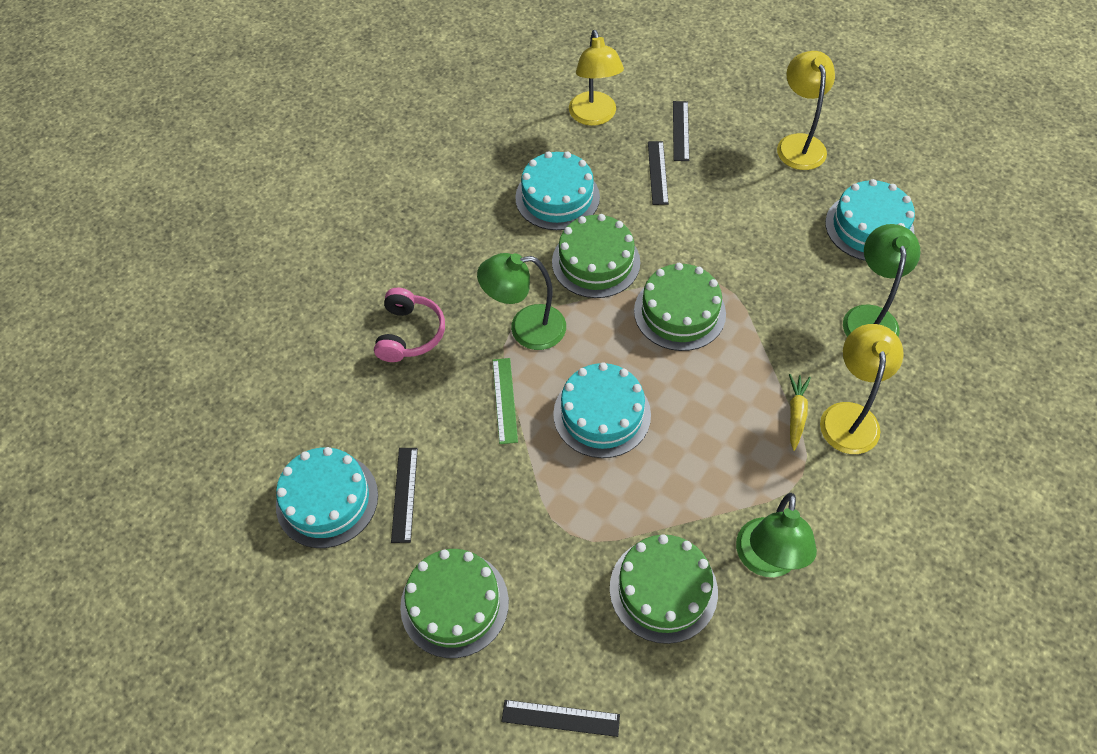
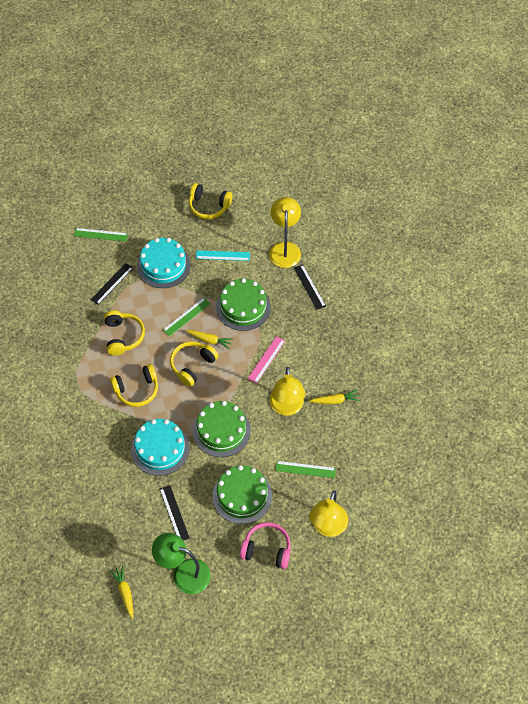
black ruler: [391,448,418,543] [502,700,620,737] [648,141,669,205] [673,101,689,161] = 4 -> [91,263,133,305] [160,485,190,541] [294,264,326,310] = 3
green cake: [400,549,509,658] [552,214,640,298] [610,534,718,644] [634,263,726,351] = 4 -> [193,401,251,457] [213,465,272,524] [216,278,271,331] = 3
green lamp: [477,253,566,350] [736,493,817,577] [843,224,921,337] = 3 -> [152,533,211,594] = 1
green ruler: [493,358,518,444] = 1 -> [74,228,128,241] [163,298,211,337] [275,461,336,478] = 3
pink ruler: none = 0 -> [248,336,285,384] = 1
turquoise cake: [276,447,378,548] [515,151,600,230] [553,363,651,458] [825,179,915,261] = 4 -> [131,419,190,476] [137,238,190,288] = 2
turquoise ruler: none = 0 -> [196,250,250,261] = 1
yellow carrot: [789,374,811,451] = 1 -> [110,566,133,619] [186,330,233,349] [309,390,360,404] = 3
yellow headphones: none = 0 -> [104,311,145,355] [110,364,158,407] [170,341,219,387] [189,183,232,219] = 4

